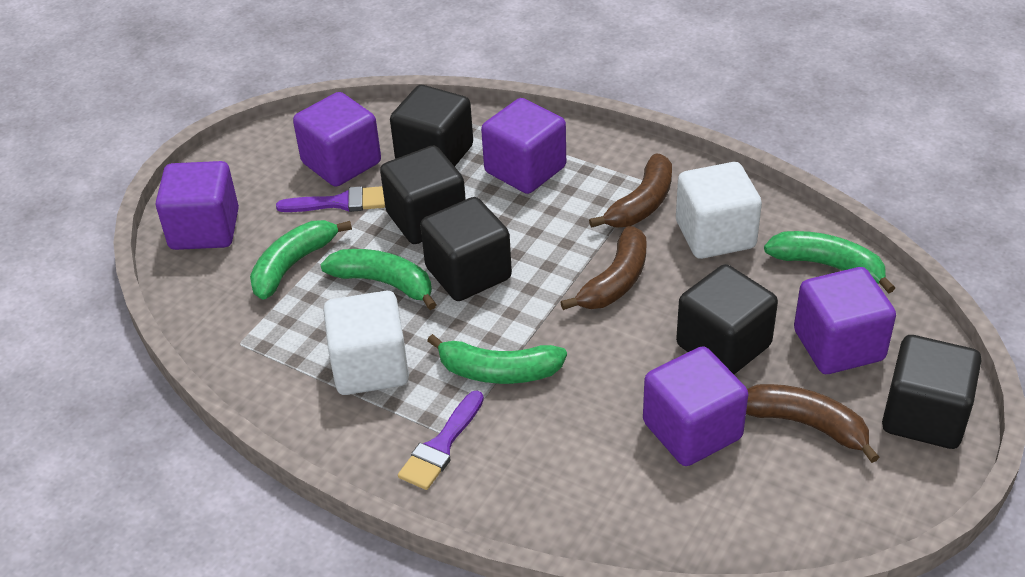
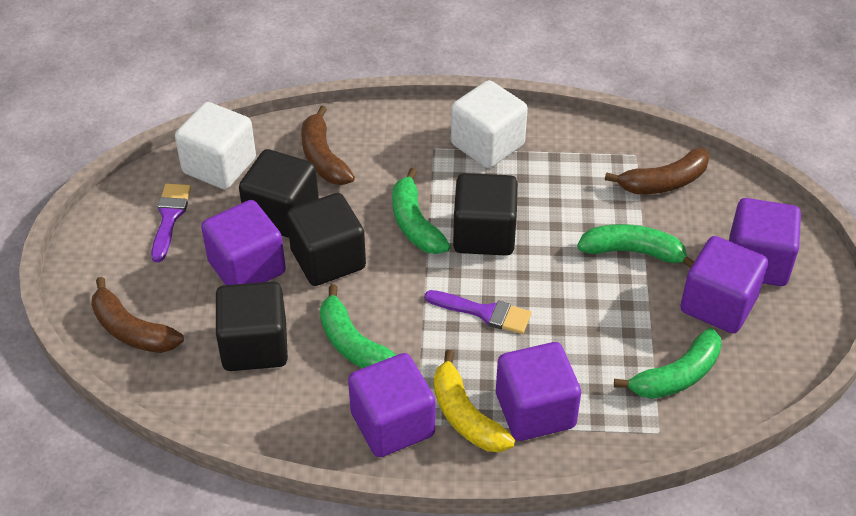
black cube: [380,145,466,244] [390,85,473,166] [420,197,512,301] [676,264,778,374] [882,335,981,449] = 5 -> [216,281,288,371] [239,149,319,238] [287,193,366,286] [453,173,518,256] = 4
yellow banana: none = 0 -> [434,350,515,452] = 1

